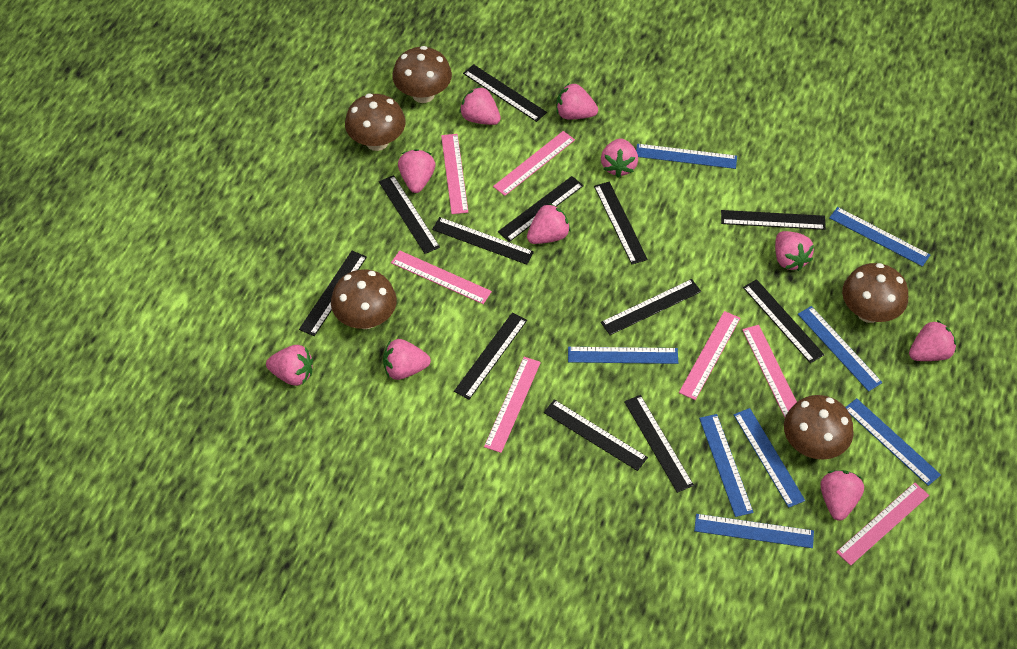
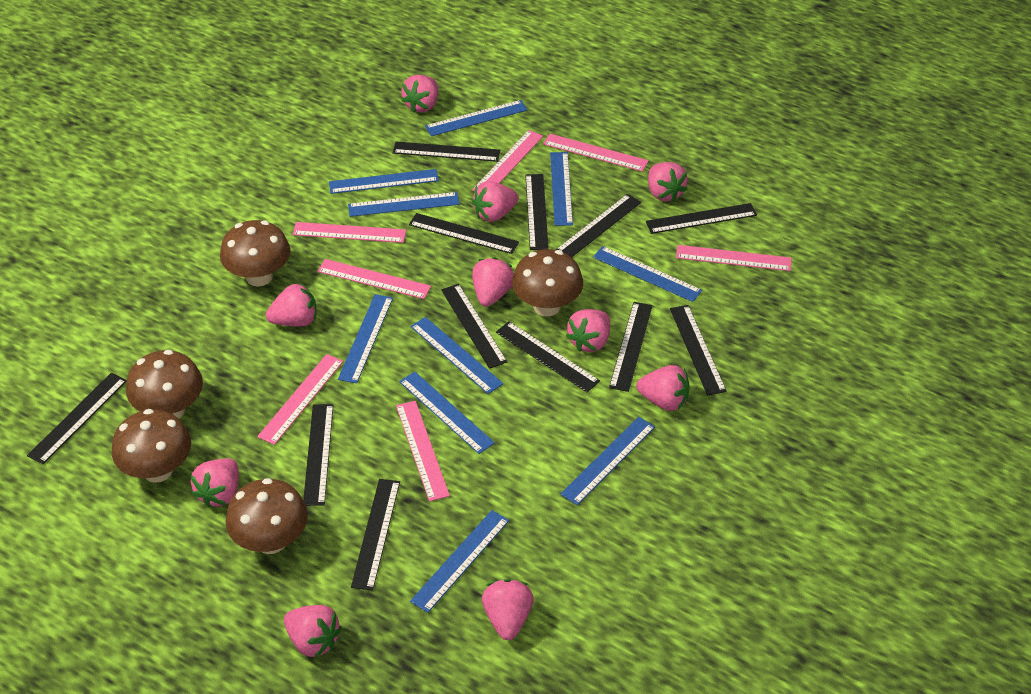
blue ruler: [568,347,678,364] [636,144,737,169] [694,514,814,548] [699,414,754,517] [734,408,805,508] [798,306,883,392] [829,207,930,267] [845,398,941,486] = 8 -> [329,169,439,194] [338,294,393,383] [348,192,460,217] [399,372,495,454] [410,510,509,613] [411,317,503,394] [425,100,528,136] [550,152,573,226] [561,417,655,505] [593,246,702,302] = 10

